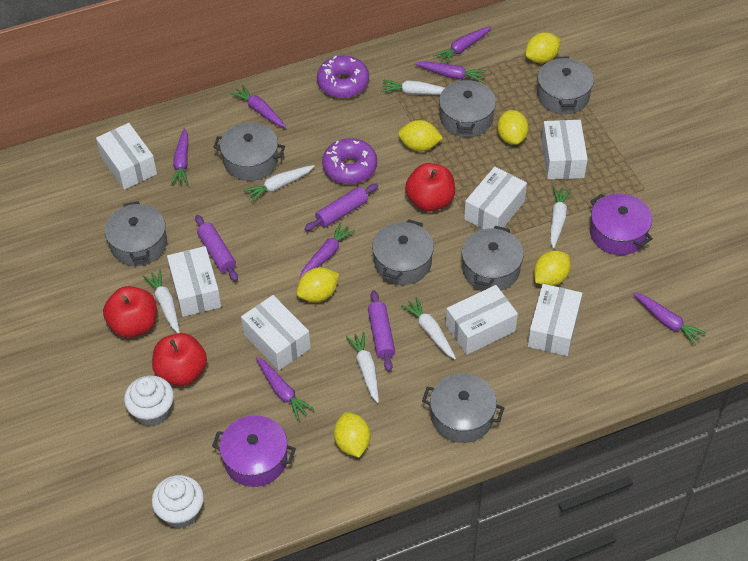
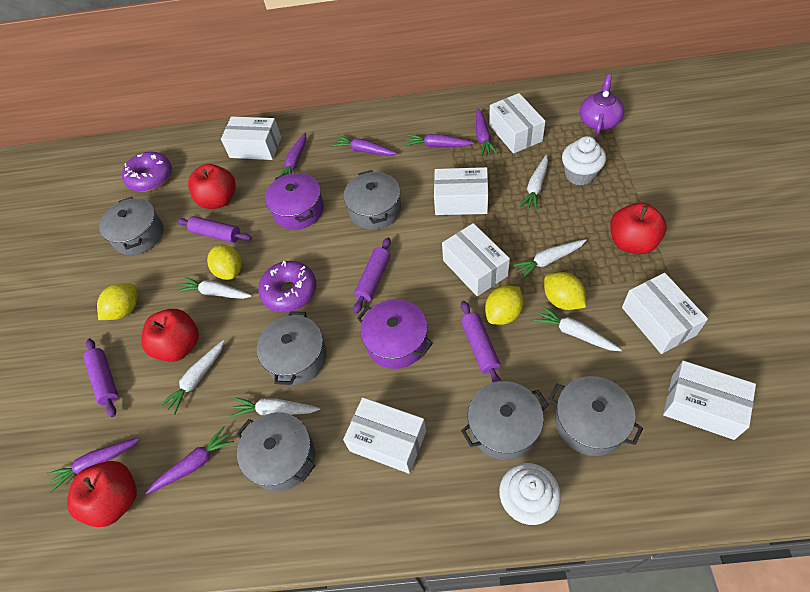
grey pot: [105,201,167,266] [213,122,285,181] [372,219,434,285] [422,373,504,443] [439,78,496,137] [462,226,524,291] [537,56,594,114] = 7 -> [99,197,163,255] [236,412,315,491] [257,311,327,385] [343,170,401,230] [461,381,549,460] [549,376,643,456] = 6
purple carrot: [170,128,188,186] [230,84,286,128] [256,357,314,420] [299,222,355,279] [414,61,486,83] [433,26,491,64] [633,293,706,345] = 7 -> [47,438,140,492] [145,426,234,495] [278,133,306,177] [332,135,397,156] [405,134,474,147] [476,108,498,157] = 6
purple rolling pin: [195,215,238,281] [304,184,378,231] [368,290,395,371] = 3 -> [83,339,118,417] [177,216,252,243] [353,238,391,314] [461,301,501,383] = 4
purple teapot: none = 0 -> [580,74,624,135] = 1
red apple: [103,286,157,338] [152,333,207,386] [405,163,455,212] = 3 -> [67,461,137,527] [141,309,199,362] [188,164,236,209] [610,203,667,254] = 4
yellow lemon: [296,267,339,302] [334,412,370,457] [398,120,443,152] [497,110,529,145] [525,32,561,63] [534,251,571,286] = 6 -> [97,283,137,320] [207,245,242,280] [485,286,523,325] [544,272,586,310] = 4

